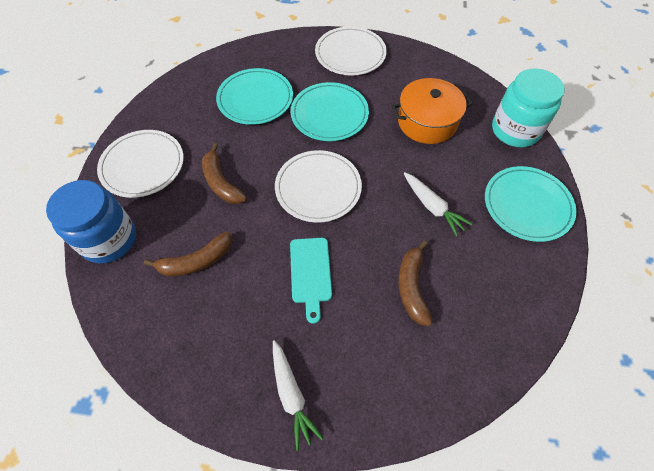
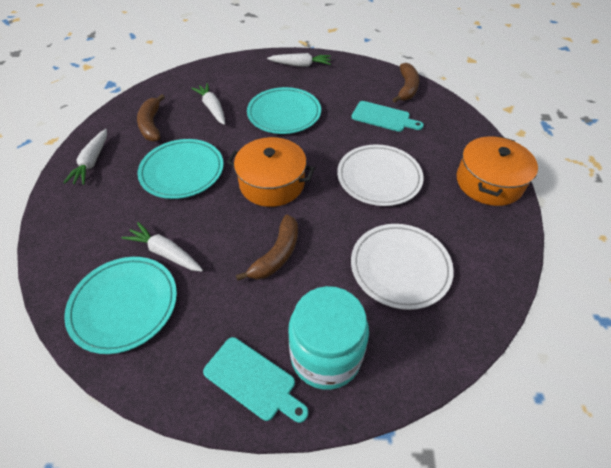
blue jar: [46,180,136,263] = 1 -> none = 0
orange pot: [392,78,472,144] = 1 -> [227,137,315,207] [457,136,538,206] = 2
turquoise cutting board: [290,238,332,324] = 1 -> [203,337,308,423] [351,101,424,132] = 2
white carrot: [273,340,323,451] [404,172,472,236] = 2 -> [63,129,107,185] [122,222,203,272] [191,83,225,125] [267,53,331,67] = 4
white plate: [97,130,184,198] [275,150,362,223] [315,26,387,76] = 3 -> [337,144,424,206] [351,224,454,310] = 2

